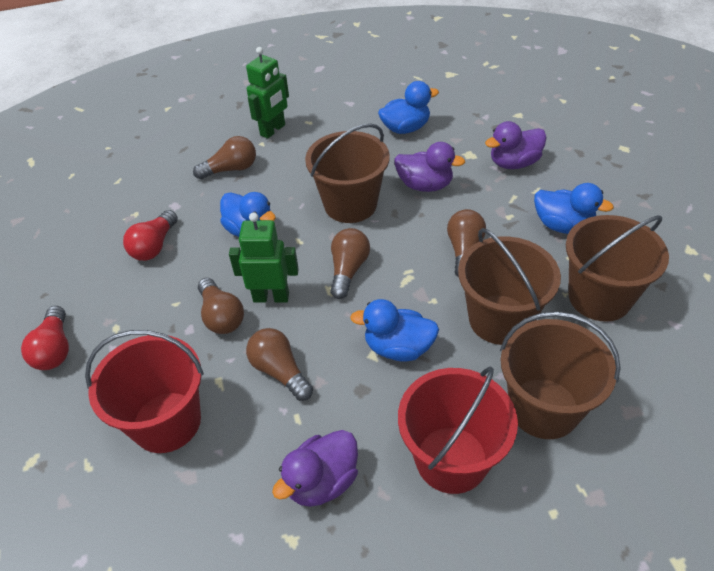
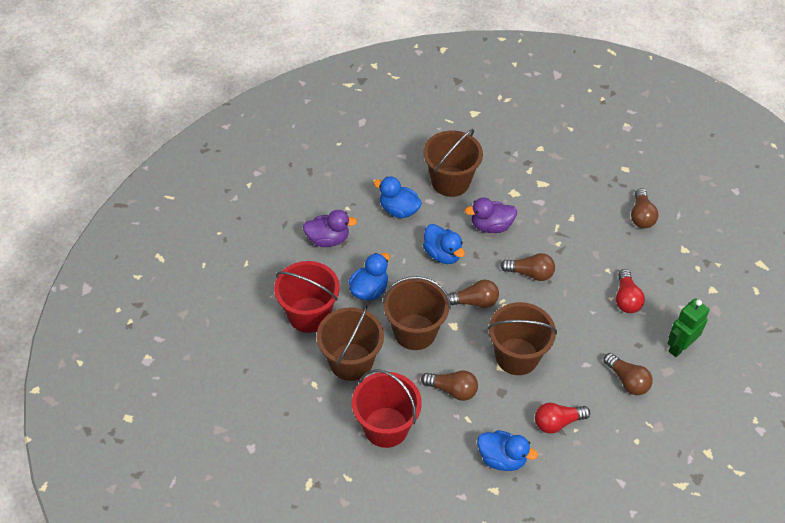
green robot: [229,212,299,303] [246,47,289,139] = 2 -> [667,298,710,357] = 1
purple duck: [272,430,358,507] [394,142,465,192] [485,121,547,169] = 3 -> [303,210,357,247] [465,197,517,233] = 2

